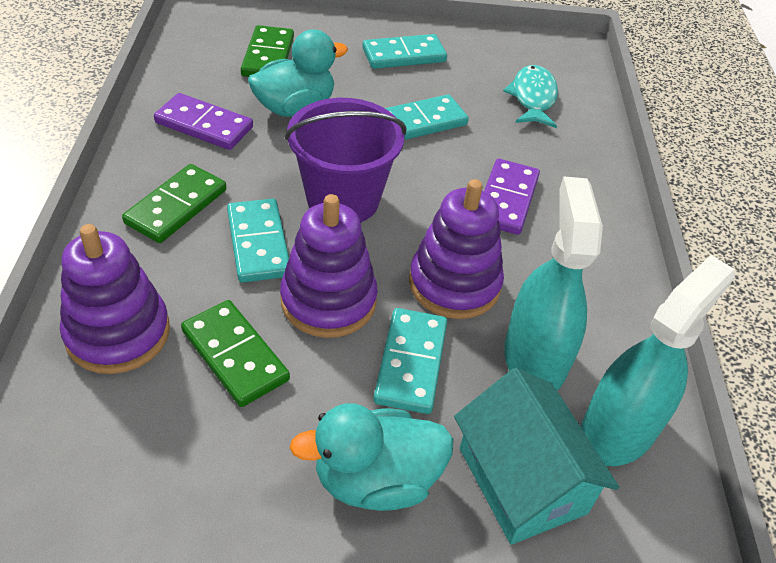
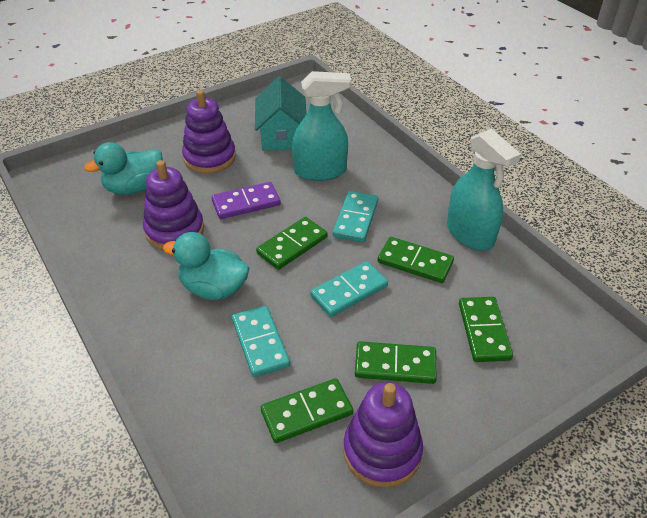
green domino: [122,164,227,243] [181,300,290,407] [241,25,294,77] = 3 -> [256,217,327,270] [261,378,353,443] [355,341,437,384] [378,237,454,283] [459,297,513,362] = 5
purple bucket: [285,98,407,222] = 1 -> none = 0
purple domino: [154,93,253,150] [484,159,540,235] = 2 -> [211,182,281,219] = 1
turquoise domino: [227,199,289,283] [362,34,447,69] [374,308,447,414] [385,94,469,140] = 4 -> [232,306,290,377] [310,261,388,317] [333,191,378,242] = 3
turquoise fish: [503,65,558,128] = 1 -> none = 0

